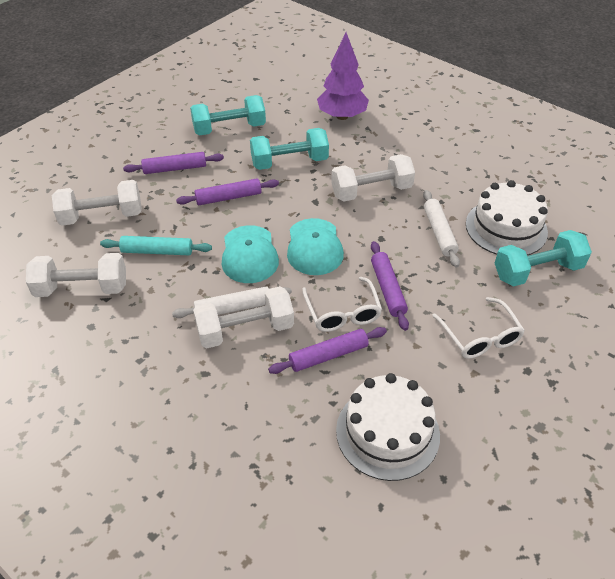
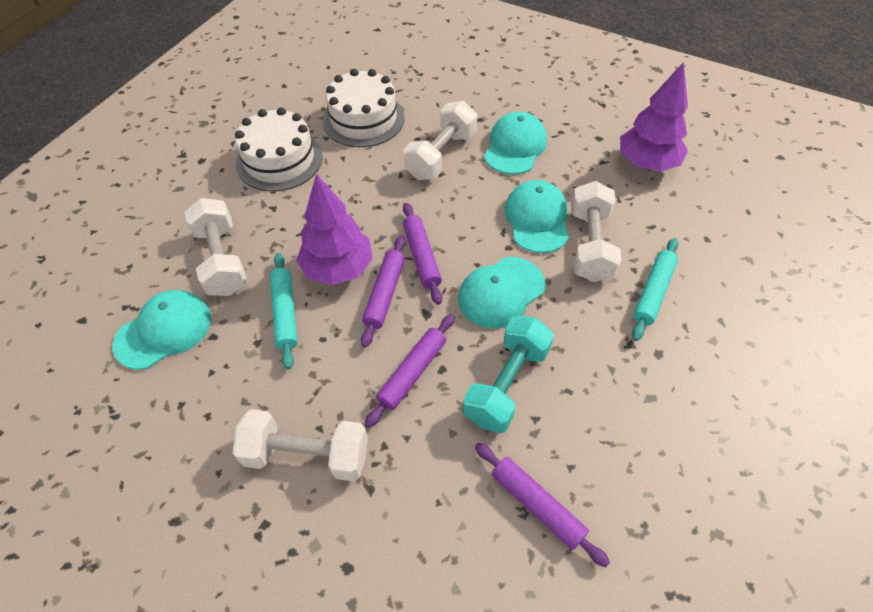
purple tree: [317,33,369,120] = 1 -> [296,174,373,285] [620,62,688,172] = 2
turquoise cap: [222,225,279,283] [287,218,344,275] = 2 -> [112,290,211,370] [458,257,546,328] [484,112,547,174] [505,180,569,253] = 4
turquoise dumbbell: [190,95,266,136] [250,128,329,170] [495,230,592,286] = 3 -> [463,316,554,433] = 1
turquoise rolling pin: [100,236,212,255] = 1 -> [270,253,298,369] [632,238,679,341] = 2
white glasses: [302,277,382,332] [432,297,525,359] = 2 -> none = 0
white rolling pin: [172,286,292,318] [423,190,460,268] = 2 -> none = 0

